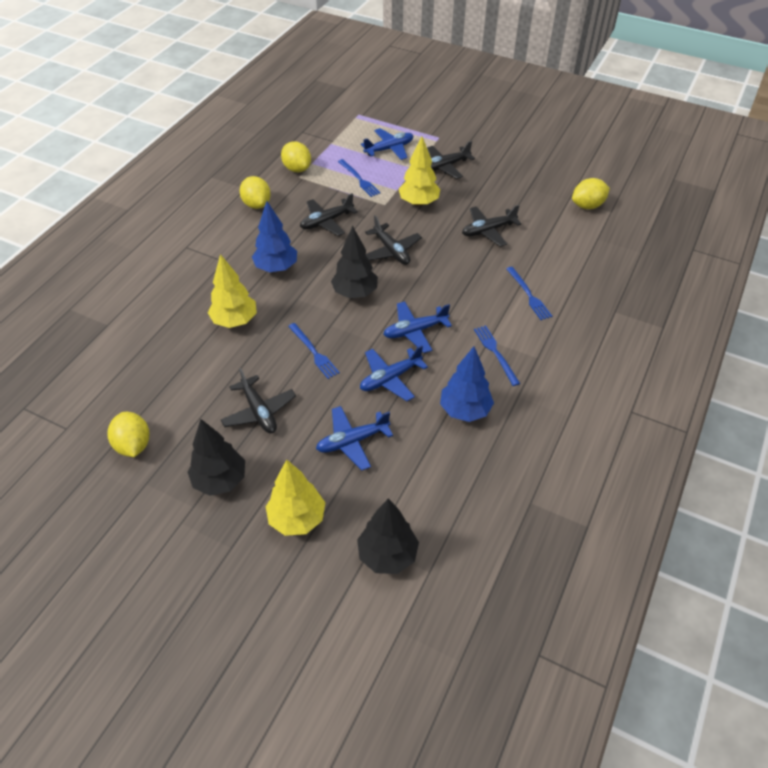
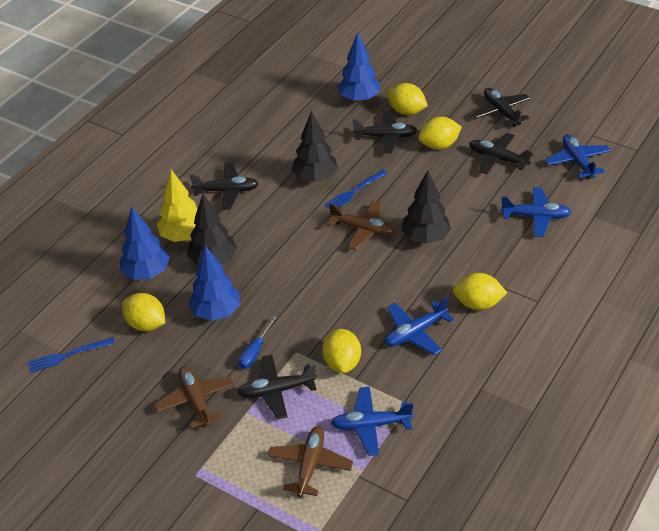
blue fork: [288,323,340,379] [338,159,381,197] [474,325,520,386] [507,267,552,320] = 4 -> [28,337,115,373] [324,170,388,209] = 2
blue screwdriver: none = 0 -> [238,315,278,369] = 1
blue tree: [252,201,297,272] [440,346,494,422] = 2 -> [120,207,170,280] [188,245,240,321] [337,32,380,102] = 3
brown plane: none = 0 -> [154,366,234,429] [268,426,353,497] [327,201,396,250] = 3
yellow lemon: [108,412,150,457] [239,176,271,209] [281,141,311,172] [572,178,610,209] = 4 -> [122,293,165,331] [322,329,361,373] [387,83,428,115] [418,117,462,149] [453,273,507,310] = 5
yellow tree: [208,254,257,328] [266,459,326,536] [398,136,440,206] = 3 -> [157,170,197,242] = 1

